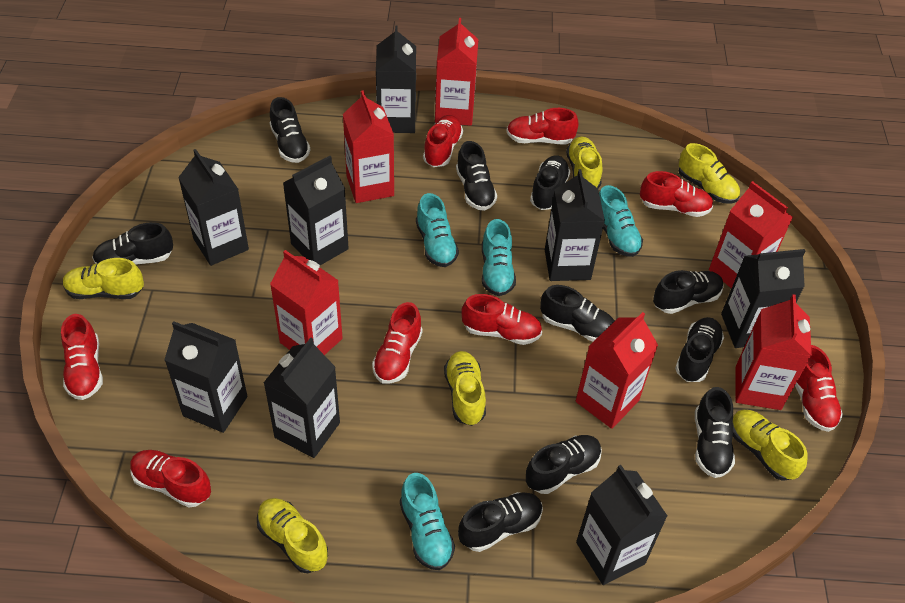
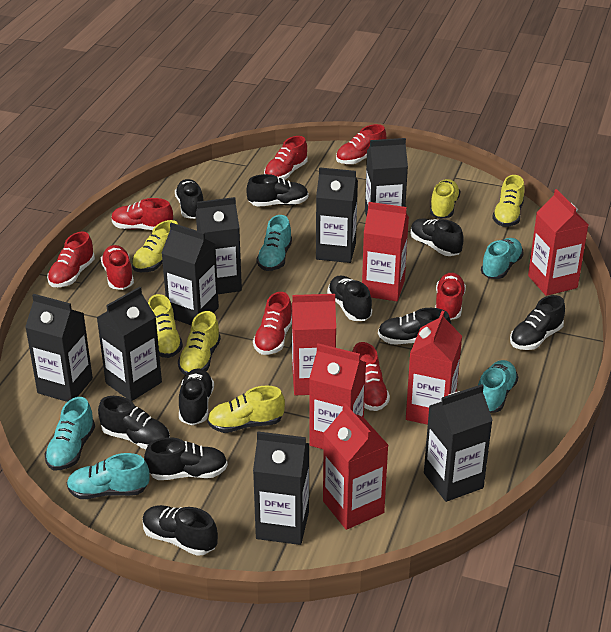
turquoise shoe: [400,473,455,570] [416,193,459,267] [482,219,516,296] [599,185,643,257] = 4 -> [44,397,95,470] [67,453,150,499] [256,215,292,271] [478,360,518,413] [481,238,523,279] = 5

